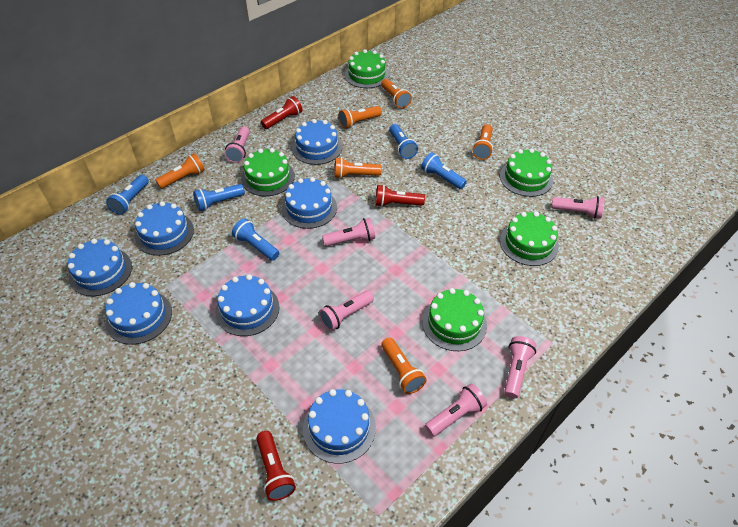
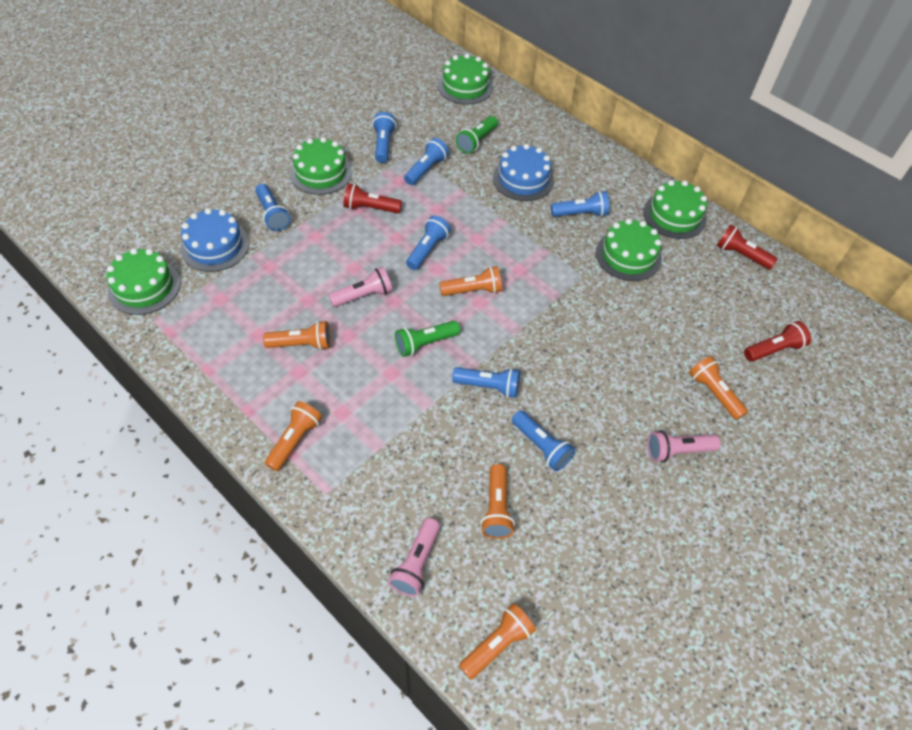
blue cake: [67,239,132,296] [105,282,172,345] [135,201,194,256] [215,274,279,336] [282,177,337,229] [292,119,342,165] [303,389,376,464] = 7 -> [180,208,249,272] [493,144,554,201] = 2
blue flashlight: [106,175,149,215] [193,184,245,211] [232,219,279,261] [389,124,418,159] [421,152,467,189] = 5 -> [255,184,290,231] [372,112,396,163] [404,138,449,185] [406,216,451,270] [452,367,520,398] [512,411,575,471] [551,191,609,217] = 7
green flashlight: none = 0 -> [395,321,460,357] [456,116,498,154] = 2
pink flashlight: [224,126,250,163] [319,291,374,331] [322,218,375,246] [425,383,487,437] [504,336,537,399] [551,196,604,219] = 6 -> [329,267,393,307] [388,518,440,597] [647,430,720,462] = 3

